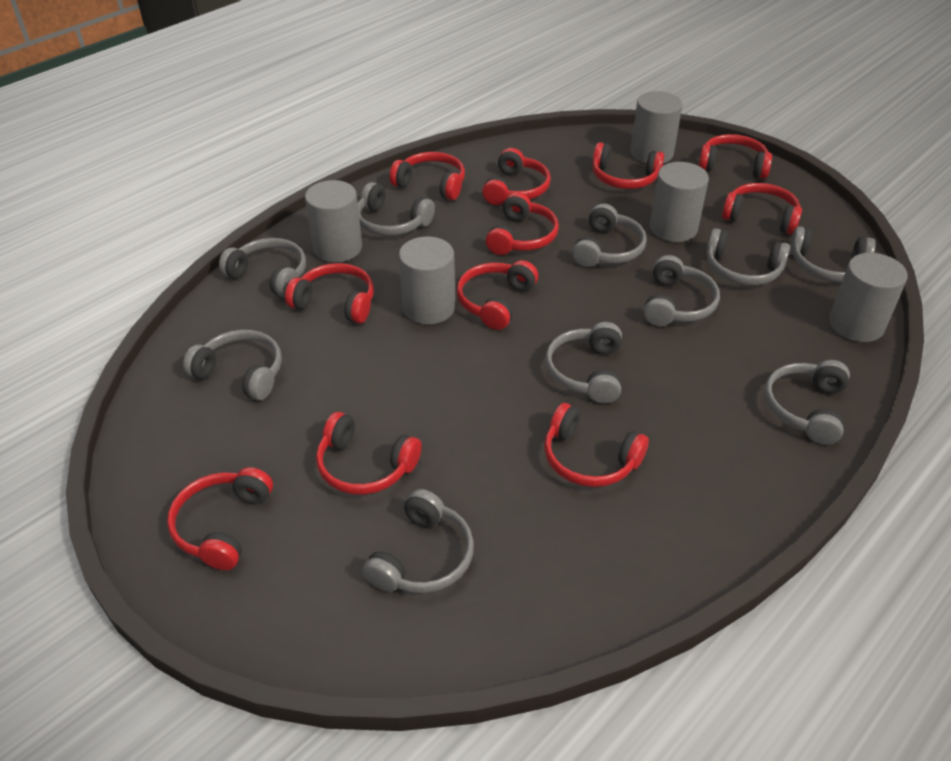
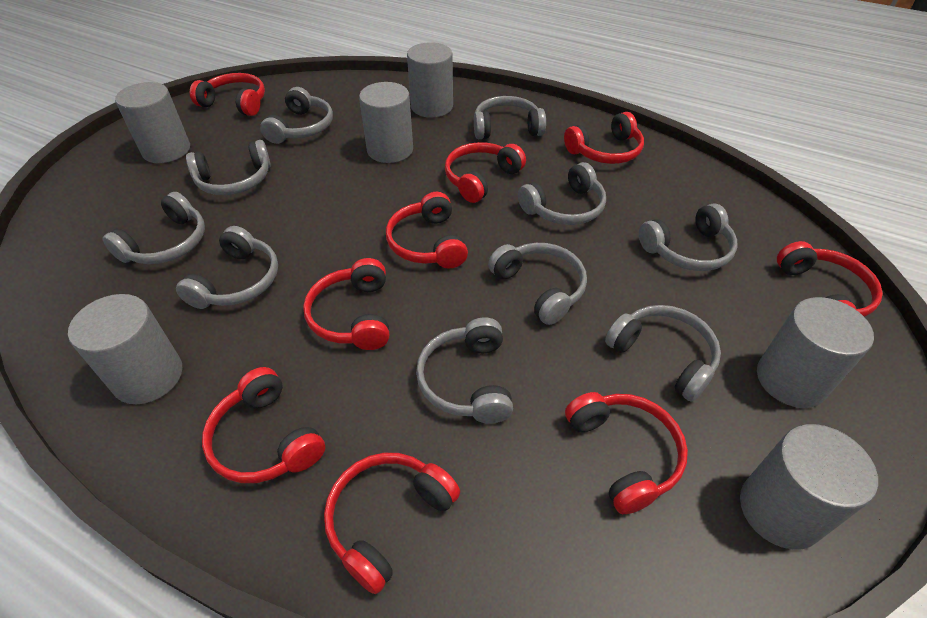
grey cylinder: [305,180,362,262] [399,236,455,324] [630,91,683,163] [650,162,709,242] [829,253,908,342] = 5 -> [68,294,182,404] [115,82,190,163] [359,82,413,163] [407,42,453,118] [740,424,878,550] [757,297,874,408] = 6
red headphones: [167,467,273,570] [285,263,374,323] [316,412,422,495] [389,152,465,200] [457,260,538,330] [482,148,551,205] [486,192,559,255] [544,403,649,487] [592,142,664,189] [698,134,772,179] [722,183,802,235] = 11 -> [190,73,265,116] [202,367,325,483] [303,258,389,350] [324,453,460,594] [386,192,468,269] [445,142,526,203] [564,112,644,164] [565,392,688,514] [777,241,883,317] = 9

